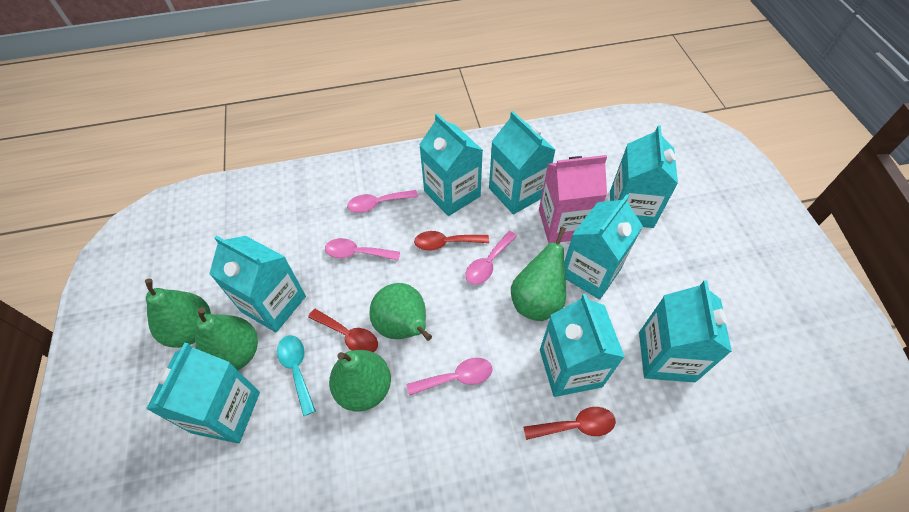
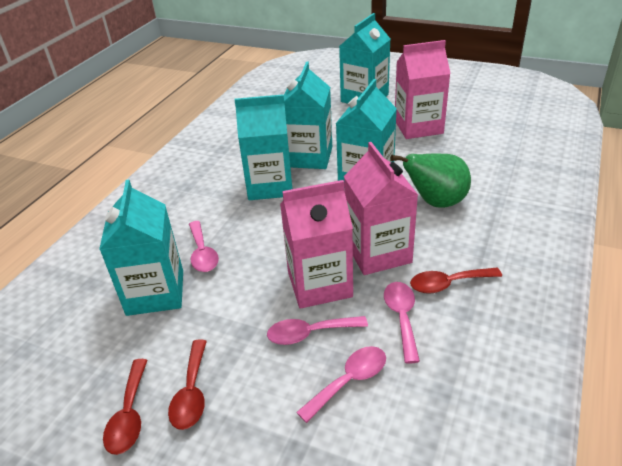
green pear: [145,279,211,348] [195,307,258,370] [329,350,391,411] [370,283,432,341] [511,227,566,321] = 5 -> [391,154,471,208] = 1
pink carton: [539,155,607,243] = 1 -> [280,180,353,309] [344,142,418,275] [395,40,451,139] = 3
turquoise carton: [146,343,260,443] [209,236,306,332] [419,113,483,216] [489,111,555,214] [540,294,625,397] [564,194,643,300] [610,125,678,228] [639,280,732,382] = 8 -> [99,180,183,316] [235,94,292,200] [284,62,332,169] [336,79,397,181] [339,13,390,104] = 5
turquoise spoon: [277,335,316,416] = 1 -> none = 0

